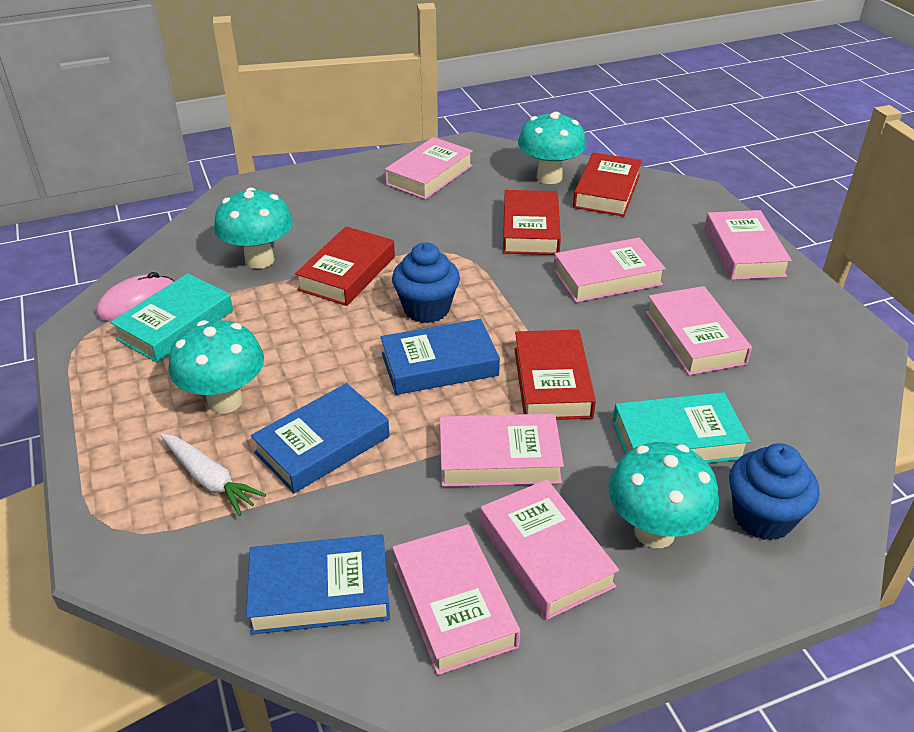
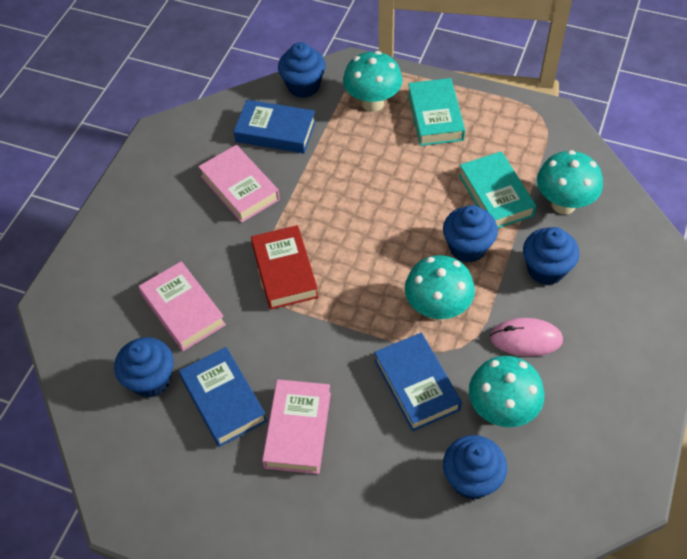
blue cupcake: [392,243,460,323] [729,443,819,540] = 2 -> [114,337,174,397] [278,42,326,98] [443,205,498,263] [443,435,507,500] [523,227,579,285] = 5
pink book: [385,137,473,200] [392,524,520,675] [440,414,564,487] [480,479,619,620] [553,237,666,303] [646,286,752,375] [704,210,792,280] = 7 -> [139,261,226,351] [198,145,280,223] [262,379,331,474] = 3
red book: [295,227,395,306] [503,190,561,255] [514,330,596,420] [573,152,642,217] = 4 -> [251,225,318,310] = 1
white carrot: [160,434,266,516] = 1 -> none = 0

